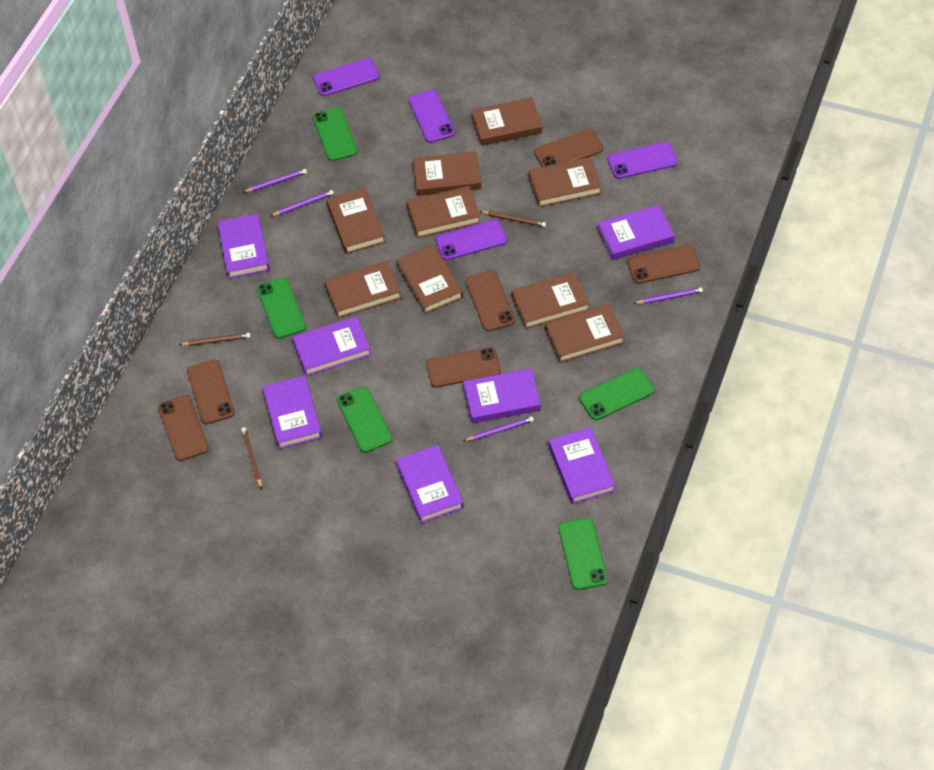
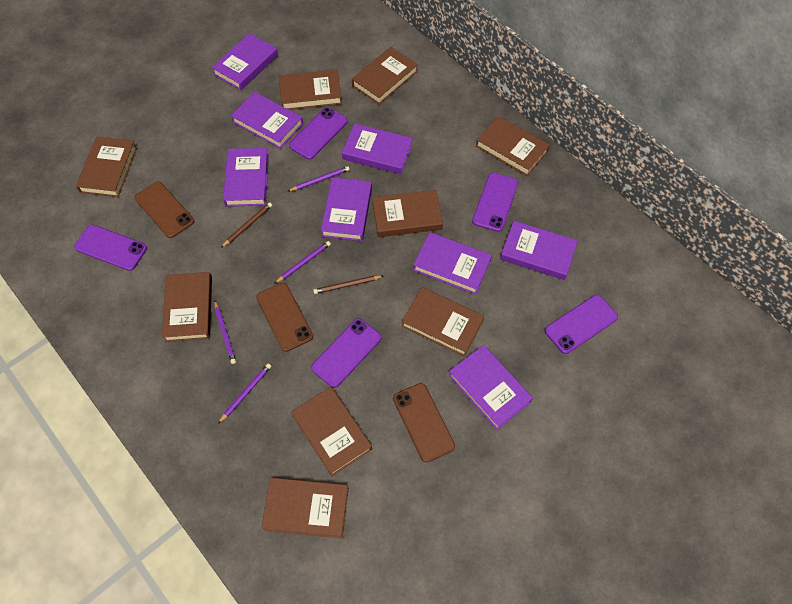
brown pencil: [179,333,251,346] [241,427,262,489] [479,211,546,227] = 3 -> [221,202,272,248] [313,275,383,294] = 2
brown phone: [158,395,209,461] [187,360,235,424] [426,347,501,388] [465,270,515,332] [534,129,603,167] [627,245,700,284] = 6 -> [134,181,194,238] [256,283,313,352] [393,383,455,462] = 3
green phone: [257,277,306,339] [313,107,357,161] [337,386,392,453] [558,518,608,590] [579,368,655,420] = 5 -> none = 0
purple book: [217,214,270,279] [263,376,322,449] [292,316,371,376] [396,445,464,523] [463,368,541,423] [548,427,615,504] [598,205,675,260] = 7 -> [212,33,278,90] [223,148,269,207] [231,92,303,149] [321,177,372,241] [342,124,413,174] [413,232,492,295] [449,345,533,430] [500,221,578,280] = 8
purple phone: [313,58,380,96] [408,90,455,143] [435,219,507,260] [607,142,678,179] = 4 -> [74,224,147,271] [289,107,348,160] [311,318,382,388] [472,173,518,232] [545,295,618,354] = 5

